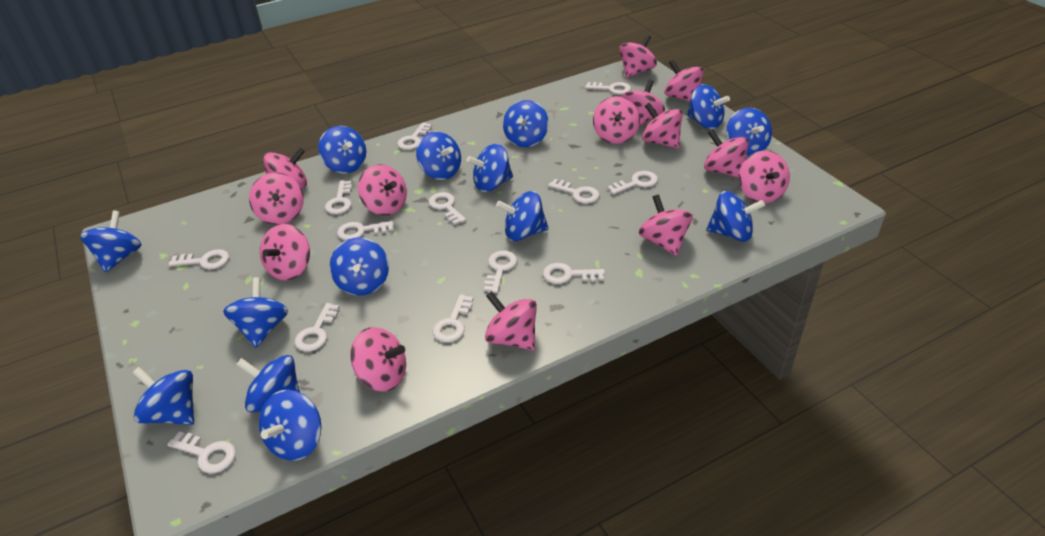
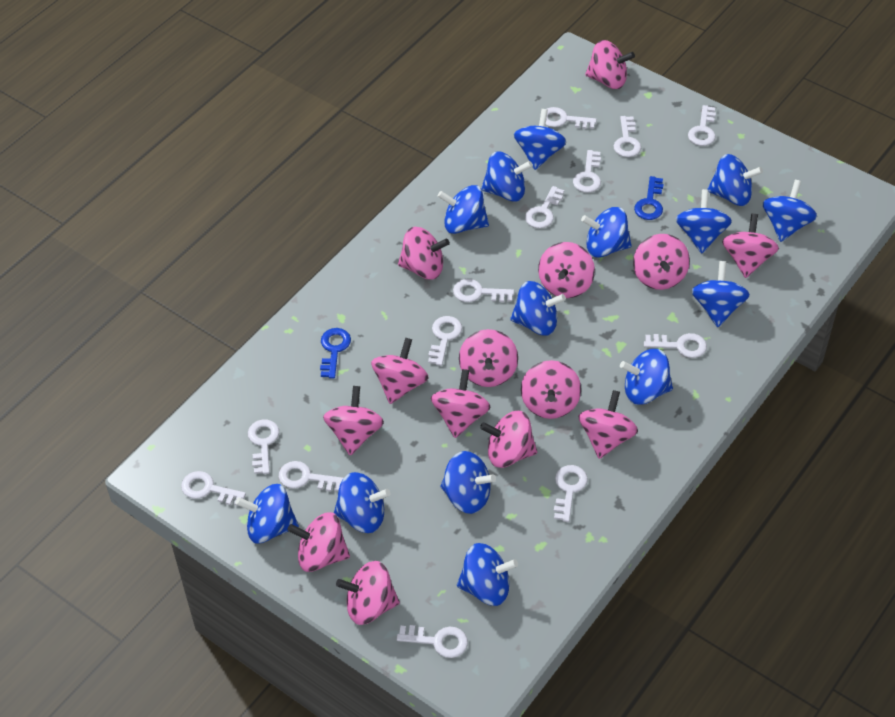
blue key: none = 0 -> [320,328,351,378] [634,176,663,220] = 2

